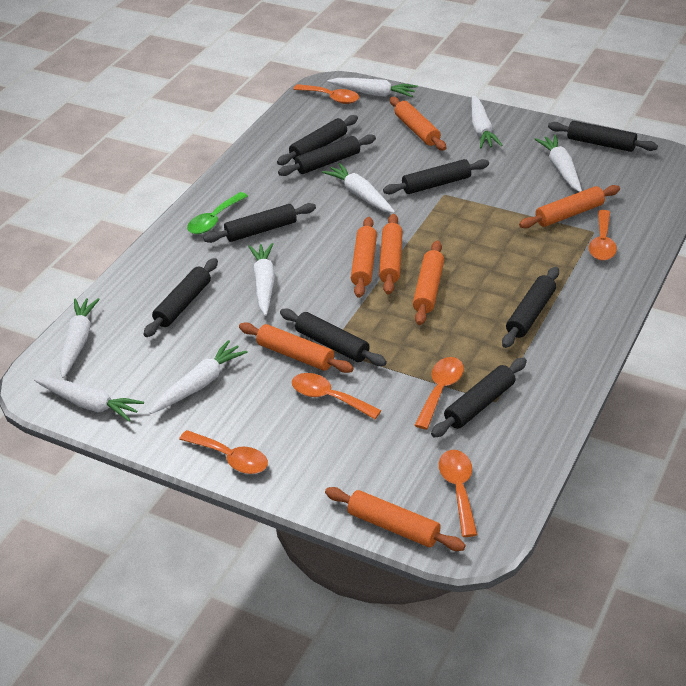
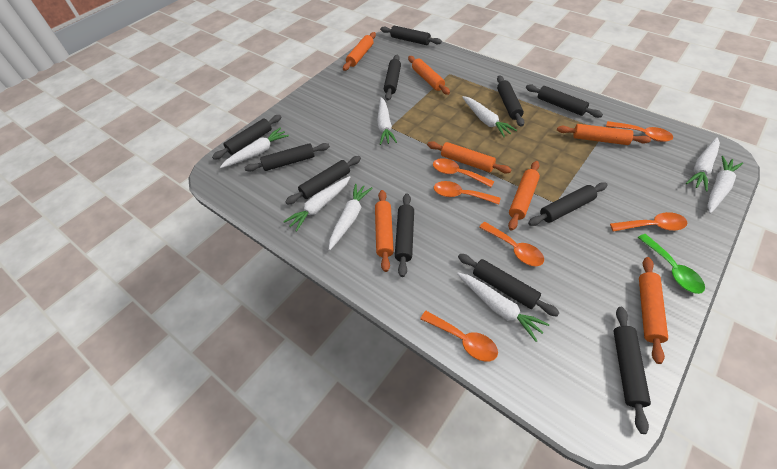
black rolling pin: [144,258,218,337] [203,203,316,243] [277,115,358,165] [278,134,376,176] [280,309,387,366] [383,159,489,194] [431,358,527,438] [502,267,559,348] [548,121,658,152] = 9 -> [212,115,281,160] [245,143,330,172] [285,156,361,205] [380,26,442,45] [384,55,401,101] [395,193,414,277] [458,254,560,316] [497,75,524,127] [526,84,603,118] [528,182,608,226] [613,307,651,434] = 11

